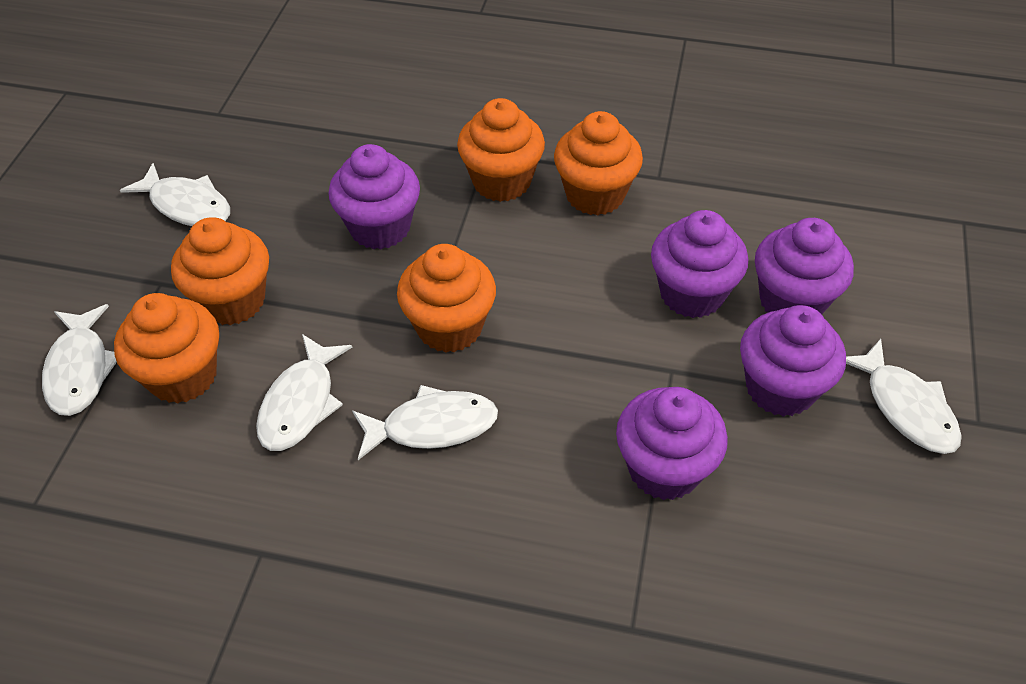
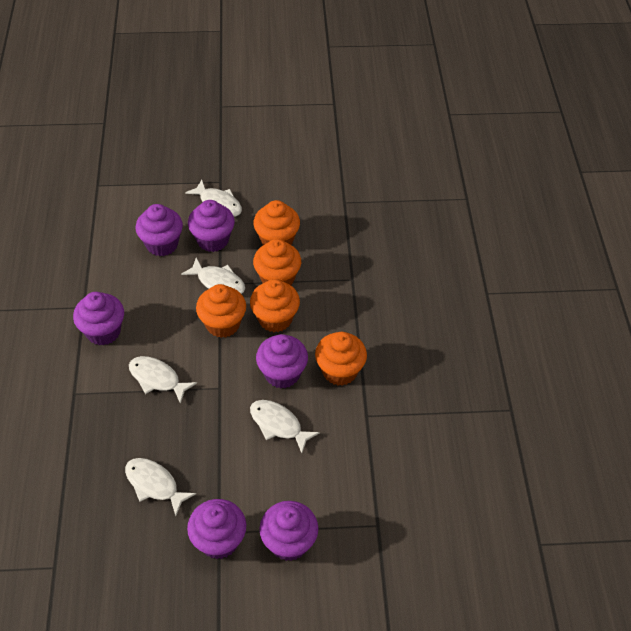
purple cupcake: [329,144,420,249] [616,387,728,500] [651,210,748,318] [740,305,846,417] [755,218,854,314] = 5 -> [73,292,124,346] [135,204,183,256] [187,499,246,559] [188,200,235,252] [256,334,308,389] [259,501,318,561] = 6

